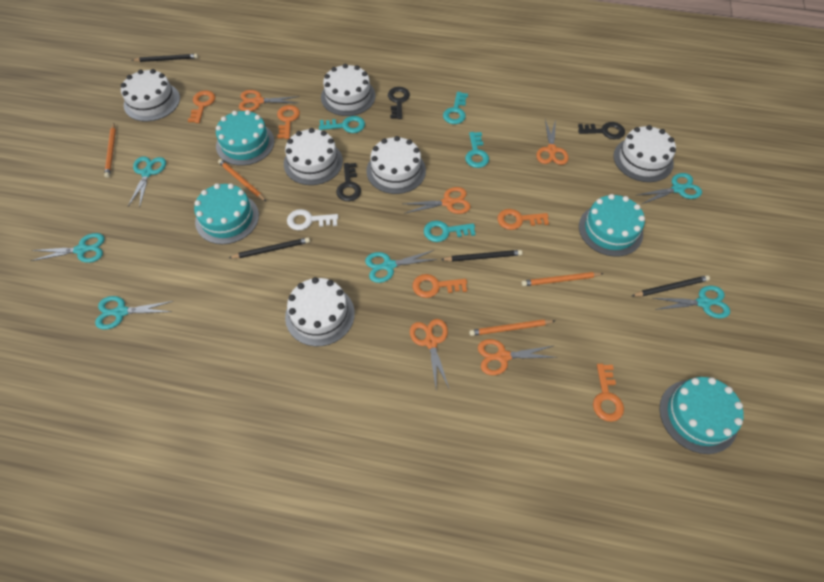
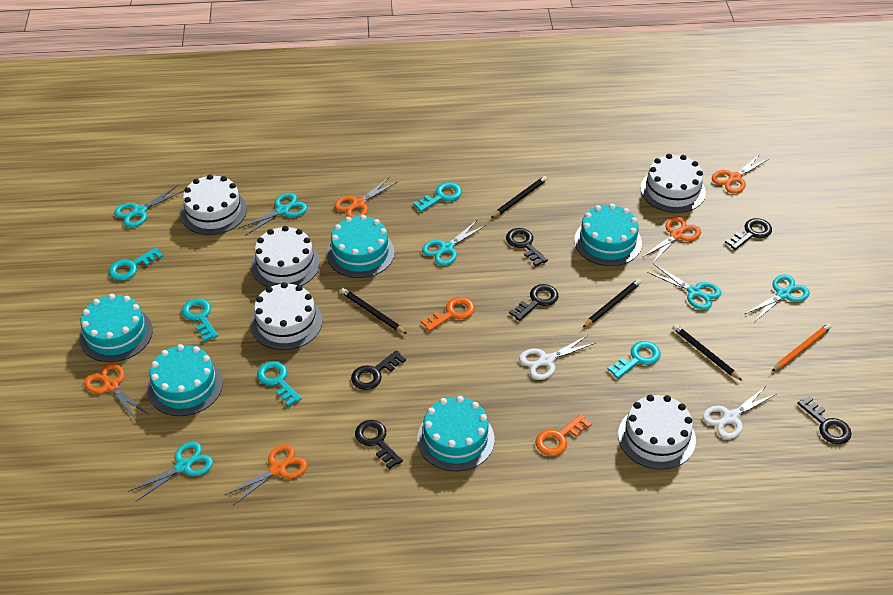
black key: [336,163,361,201] [388,87,410,119] [578,122,625,139] = 3 -> [351,350,406,390] [355,420,403,469] [506,228,548,266] [509,284,558,321] [725,218,772,250] [797,396,852,444] = 6
orange key: [188,90,215,123] [277,105,300,139] [413,274,467,298] [497,209,549,230] [593,364,624,422] = 5 -> [421,297,475,331] [536,414,592,456] = 2
orange pencil: [104,123,116,178] [218,159,266,201] [469,319,555,336] [522,272,604,286] = 4 -> [772,323,832,371] = 1
turquoise cake: [194,183,259,244] [216,110,274,166] [579,194,645,256] [659,377,744,454] = 4 -> [79,294,153,362] [147,344,223,416] [326,215,395,278] [417,396,494,471] [574,204,642,266] = 5
turquoise key: [319,116,365,133] [424,221,476,242] [443,92,468,124] [465,132,489,168] = 4 -> [109,247,163,281] [182,298,218,342] [257,361,302,406] [413,182,462,212] [607,341,660,379] = 5
white cake: [121,69,180,121] [284,128,343,185] [285,277,355,346] [321,64,375,116] [366,136,426,194] [613,125,676,182] = 6 -> [180,174,247,235] [250,282,322,350] [251,226,320,287] [618,395,696,470] [640,154,706,213] = 5
white key: [287,209,338,230] = 1 -> none = 0
white scissors: none = 0 -> [519,335,596,380] [703,386,776,439] = 2

